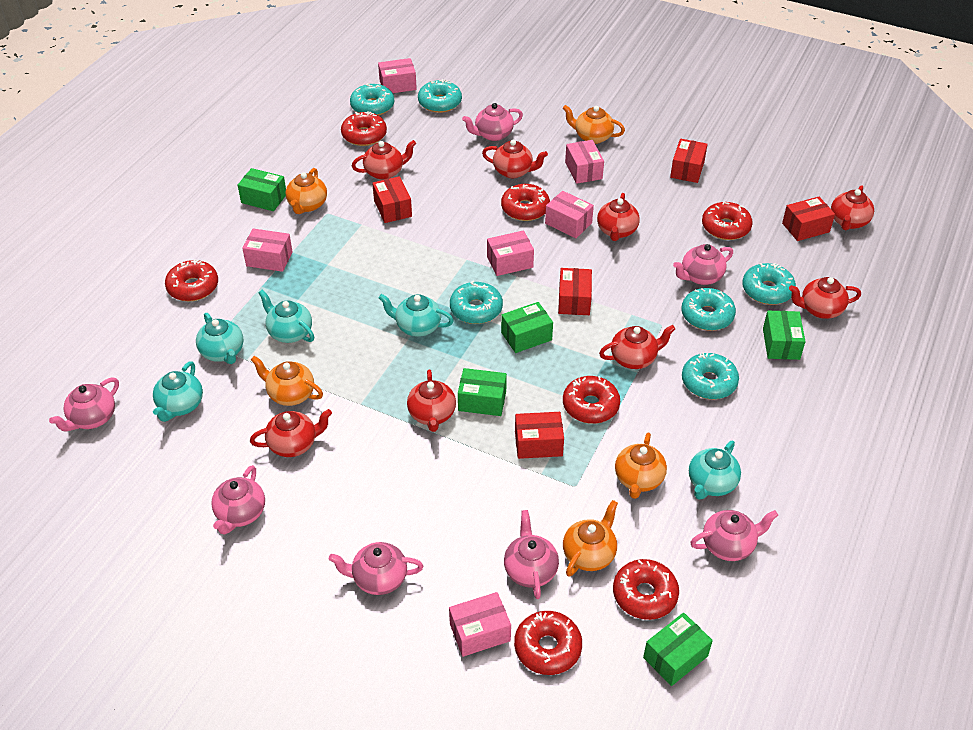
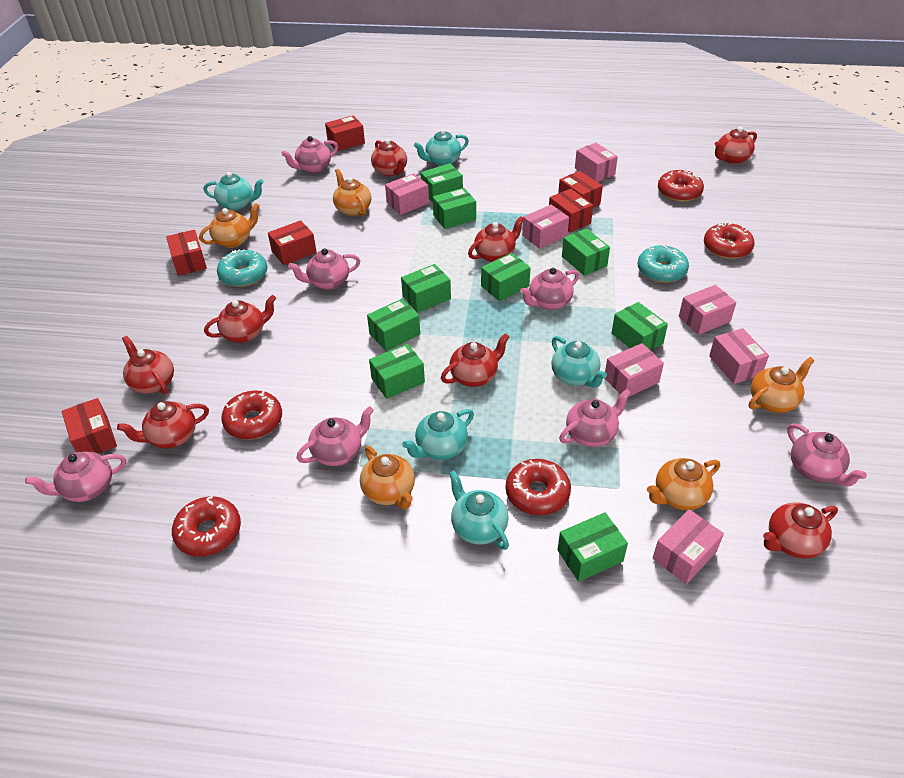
green box: [238,168,286,211] [458,368,507,416] [501,302,553,353] [643,613,713,686] [763,311,806,360] = 5 -> [367,299,420,351] [369,344,425,399] [401,264,451,313] [421,163,463,202] [433,188,476,229] [481,253,531,301] [558,512,628,582] [562,228,610,276] [612,302,668,351] = 9
pink box: [242,229,293,272] [378,58,417,93] [449,592,511,657] [487,230,534,276] [545,191,594,238] [565,140,604,184] = 6 -> [385,173,429,215] [522,205,569,249] [575,143,618,182] [605,343,664,396] [653,509,724,584] [679,285,736,335] [709,328,769,384] = 7
red box: [372,176,412,223] [515,412,564,459] [558,268,592,315] [670,139,708,183] [782,197,835,241] = 5 -> [62,398,117,454] [166,230,207,276] [268,220,317,265] [325,115,365,151] [549,189,593,233] [558,171,603,208] = 6
red donut: [165,259,218,301] [341,111,387,146] [501,184,550,221] [514,611,582,675] [563,376,620,424] [613,559,679,620] [702,202,752,240] = 7 -> [172,496,241,557] [221,390,282,440] [506,459,571,515] [658,169,704,202] [704,222,755,259] = 5
turquoise donut: [350,83,394,116] [418,79,462,113] [450,281,503,324] [682,288,736,331] [682,353,739,399] [742,263,796,305] = 6 -> [217,250,267,287] [638,244,689,283] = 2

